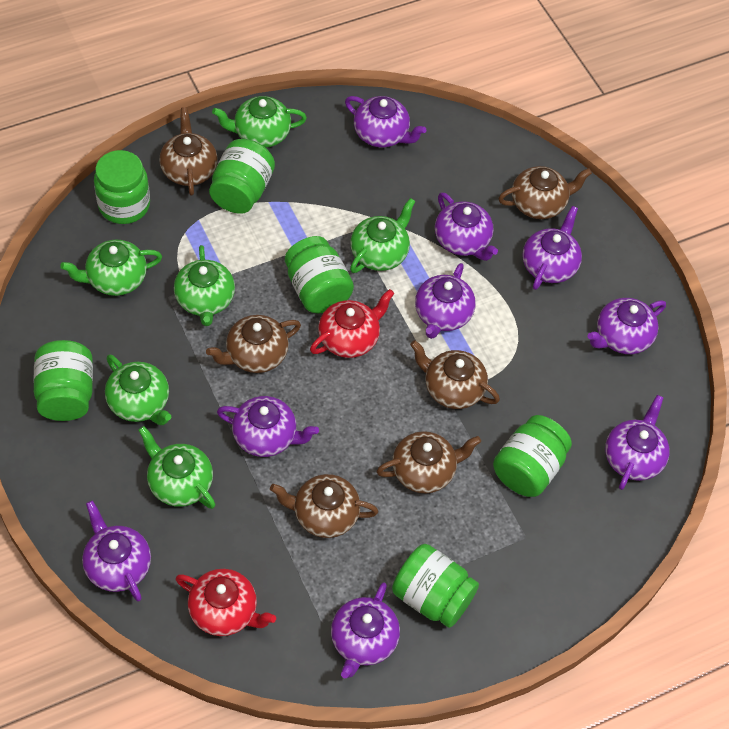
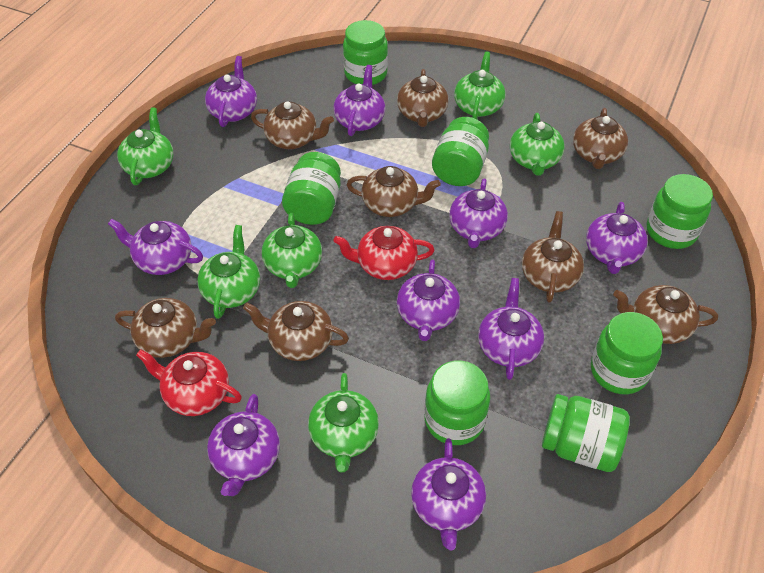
brown teapot: [159,107,218,196] [206,315,301,373] [270,474,378,538] [377,431,481,493] [410,340,500,409] [498,166,592,219] = 6 -> [115,298,216,358] [243,301,349,361] [251,101,334,149] [347,166,441,217] [397,69,449,127] [522,211,584,303] [573,108,628,169] [613,285,718,344] = 8
green jar: [33,340,93,421] [94,150,150,224] [209,139,275,214] [285,236,354,313] [392,544,479,628] [493,415,572,497] = 6 -> [282,152,341,225] [343,20,388,85] [424,360,490,445] [432,117,489,186] [542,394,630,472] [591,312,663,394] [647,174,713,249] = 7

